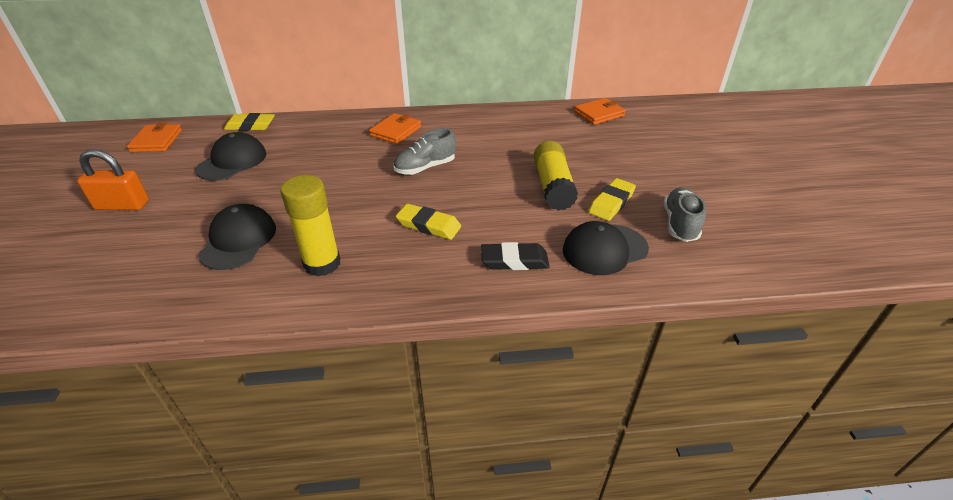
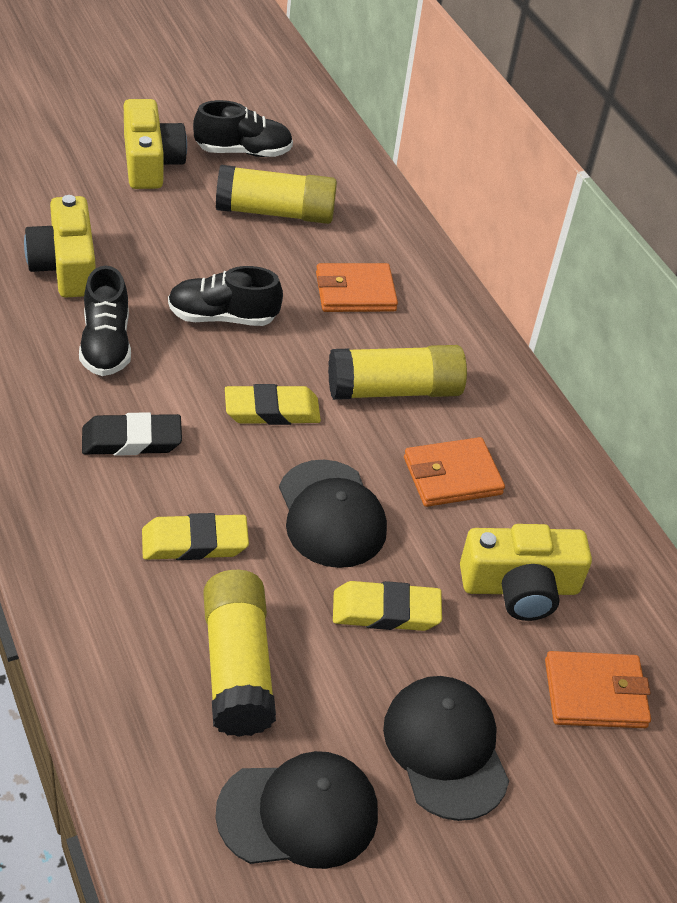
black shoe: none = 0 -> [79,266,131,376] [168,266,283,326] [193,100,293,157] = 3
grey shoe: [393,128,456,175] [664,187,706,242] = 2 -> none = 0
orange padlock: [77,149,149,210] = 1 -> none = 0
yellow camera: none = 0 -> [24,195,96,298] [124,99,187,189] [460,524,592,621] = 3
yellow glue stick: [281,175,341,276] [533,141,578,211] = 2 -> [203,570,276,737] [216,165,337,224] [328,345,467,400] = 3

